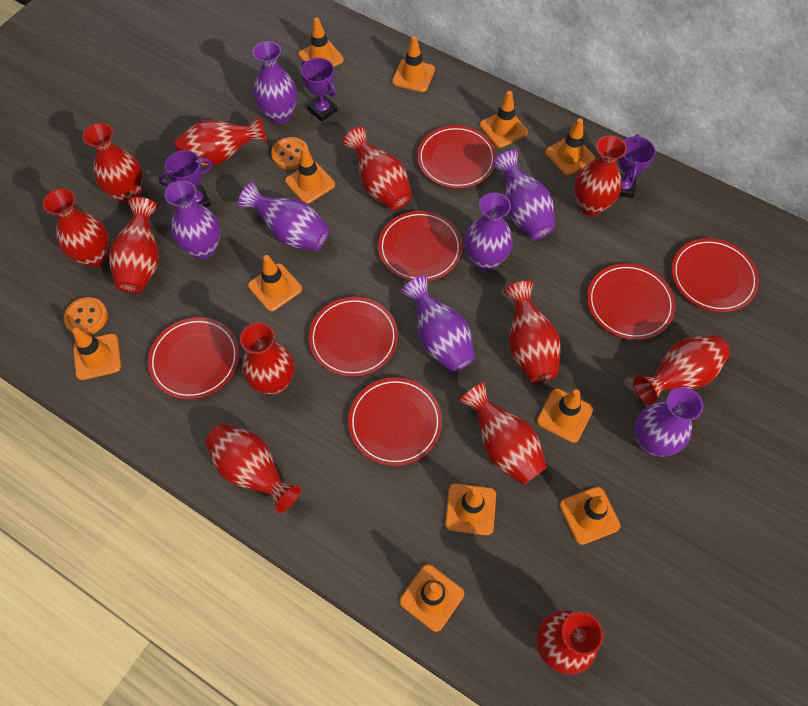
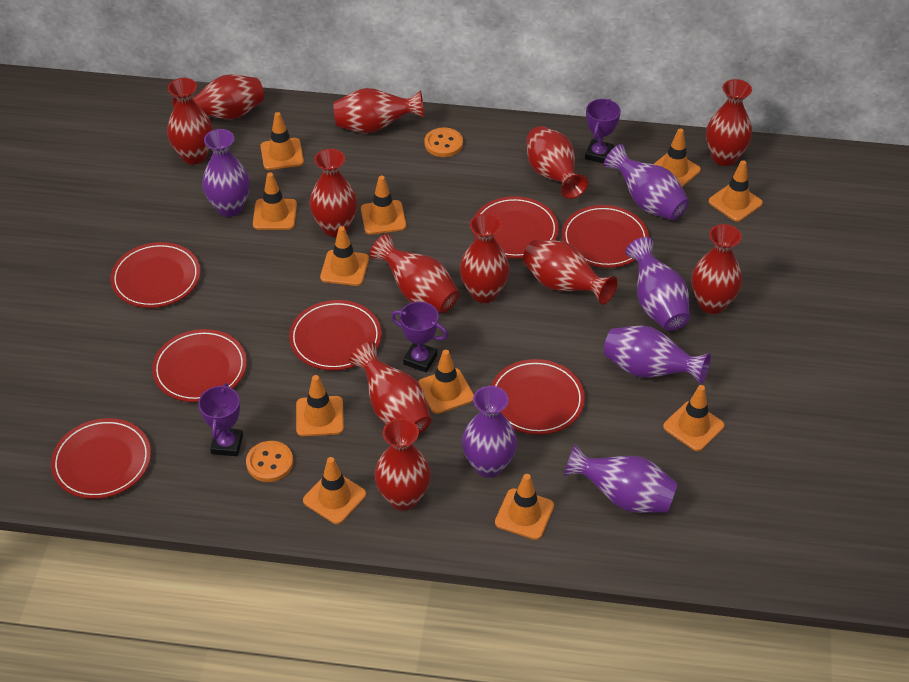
purple vase: [165,180,220,259] [238,182,330,251] [253,41,297,124] [401,275,475,372] [465,192,513,271] [493,150,555,240] [635,387,703,456] = 7 -> [202,129,250,217] [462,386,517,478] [563,444,678,513] [604,144,689,220] [604,326,711,384] [625,237,690,331] = 6

